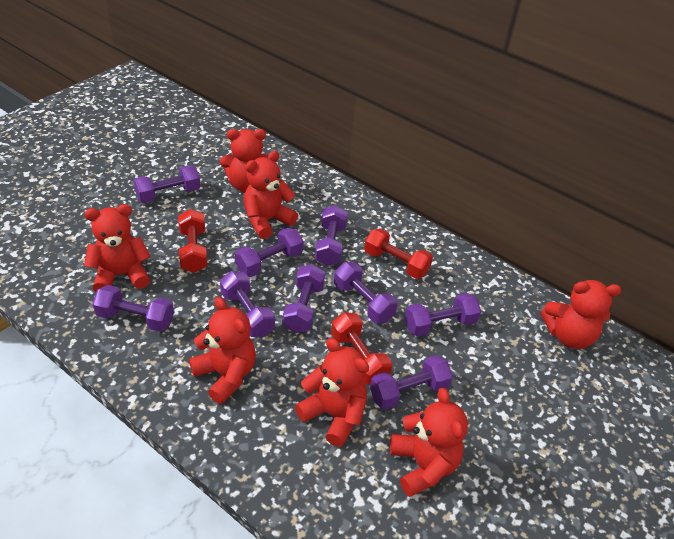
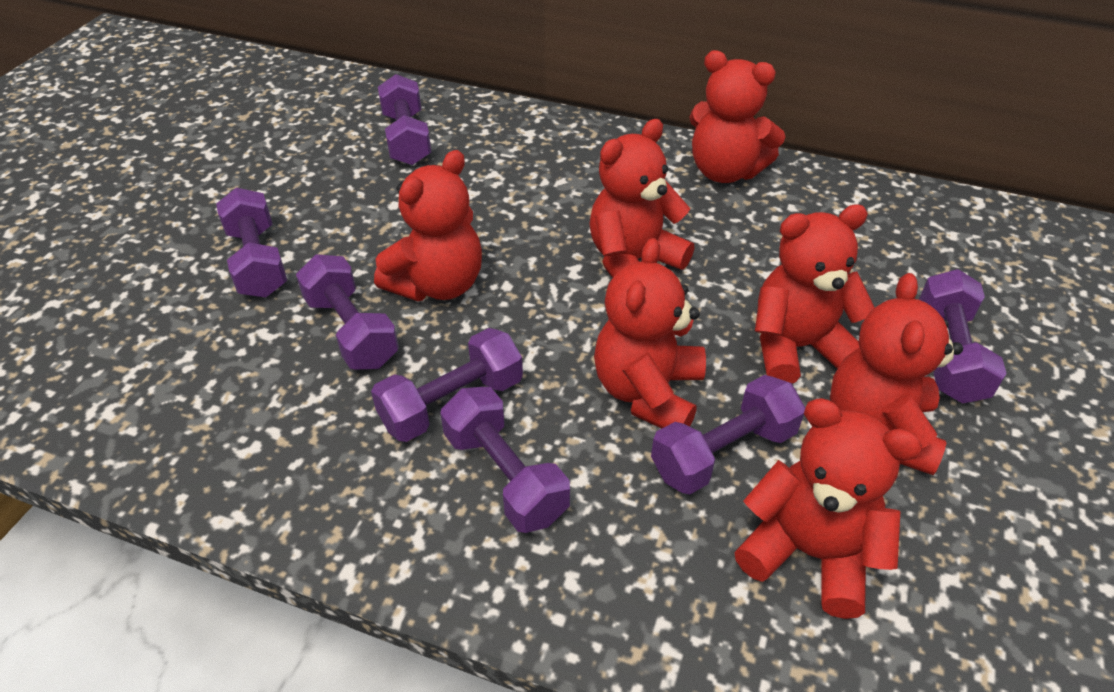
purple dumbbell: [92,285,174,332] [133,165,201,203] [220,271,275,337] [235,228,303,277] [283,264,325,333] [315,205,348,266] [334,262,398,323] [370,355,453,410] [405,293,481,337] = 9 -> [216,188,287,297] [296,254,399,369] [371,328,523,442] [378,74,431,165] [440,387,570,533] [651,375,805,494] [919,269,1007,403] = 7
red dumbbell: [178,209,207,273] [331,312,392,385] [364,228,433,279] = 3 -> none = 0

